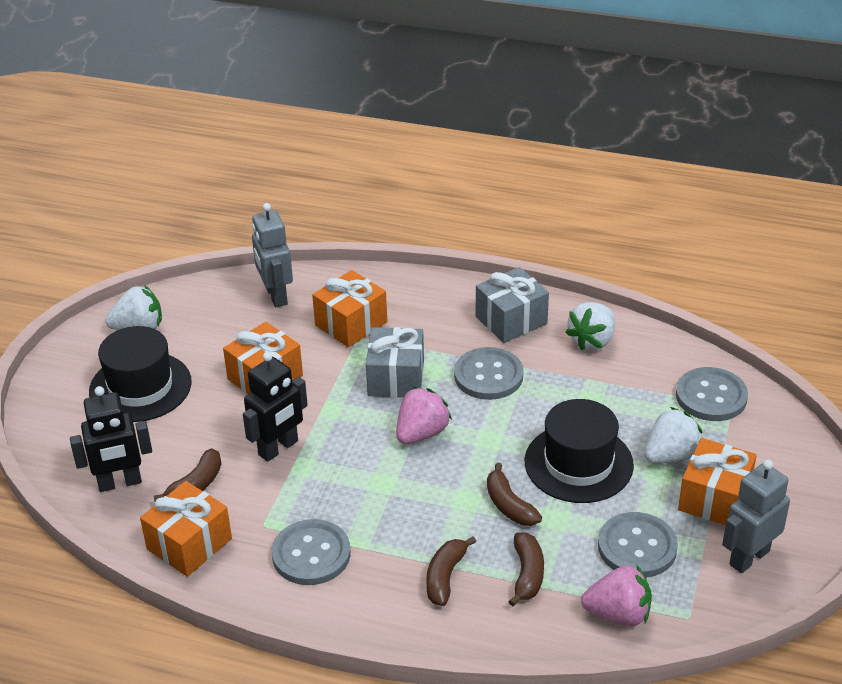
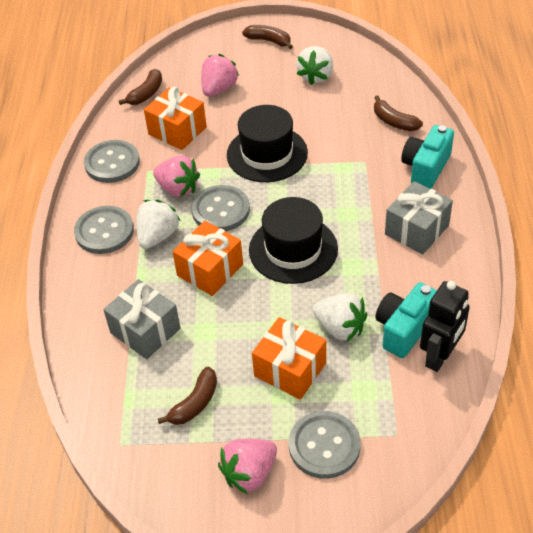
black robot: [70,386,152,492] [243,352,308,462] = 2 -> [420,281,470,372] = 1
grey robot: [252,203,293,308] [722,460,790,573] = 2 -> none = 0
orange gift: [140,481,232,577] [223,322,303,395] [312,270,387,347] [678,438,757,525] = 4 -> [144,87,207,150] [172,221,243,296] [252,317,326,400] = 3
pink strawberry: [396,387,452,444] [581,566,652,626] = 2 -> [153,155,200,197] [201,54,239,97] [218,439,277,495] = 3
turquoise camera: none = 0 -> [376,282,437,358] [401,125,454,189] = 2

